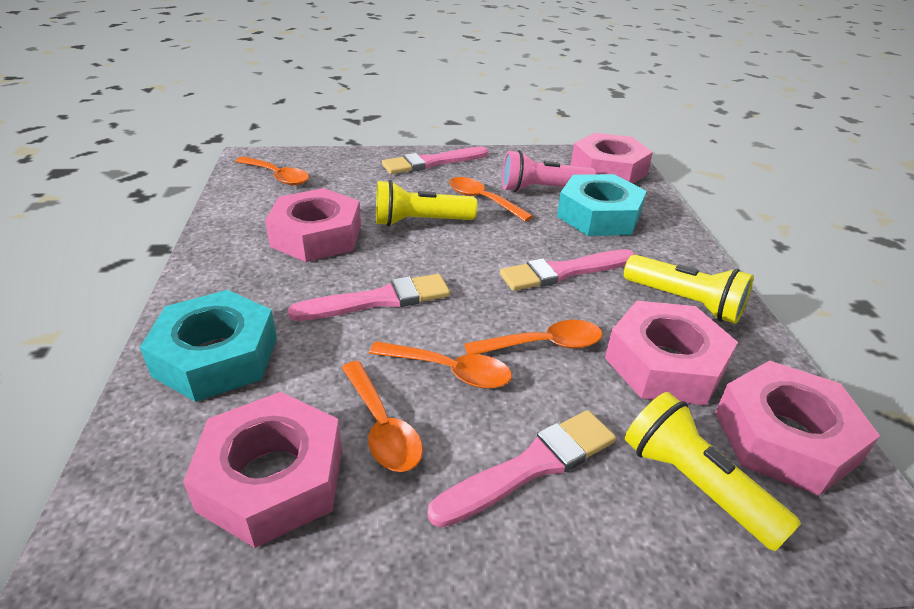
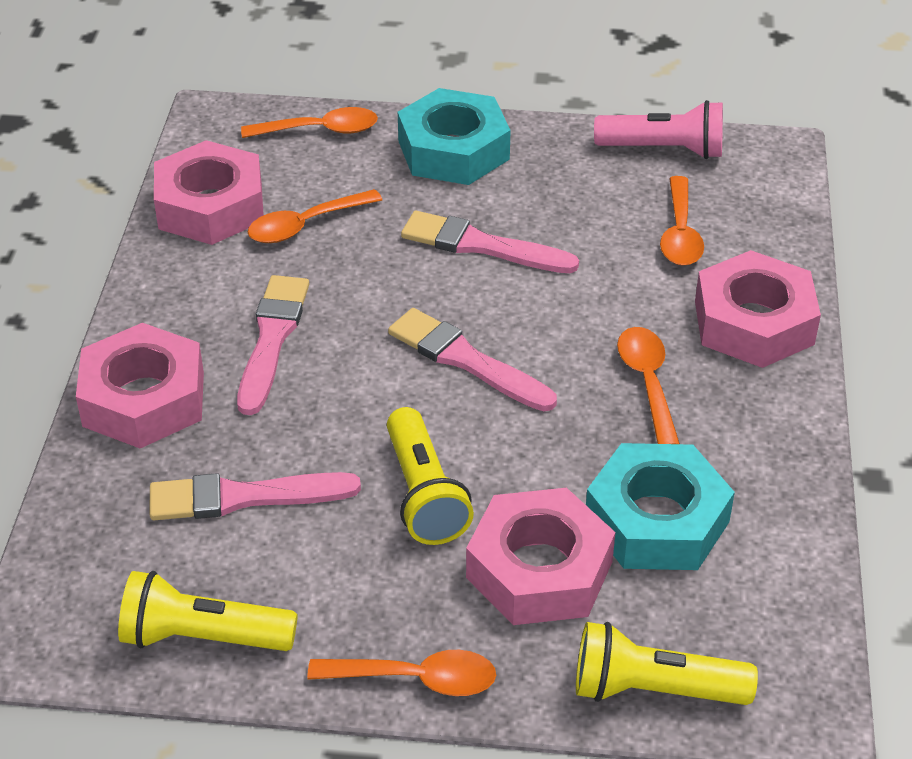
pink nut: [183,392,342,548] [265,188,361,262] [571,133,653,184] [605,301,738,405] [715,360,880,496] = 5 -> [76,323,204,449] [154,140,264,245] [466,488,615,625] [695,250,821,368] = 4

